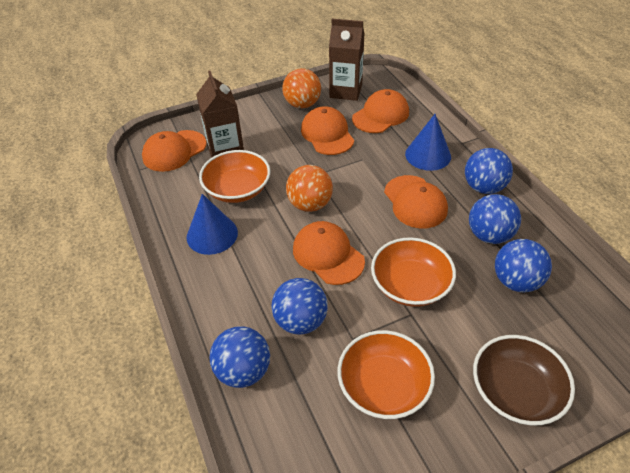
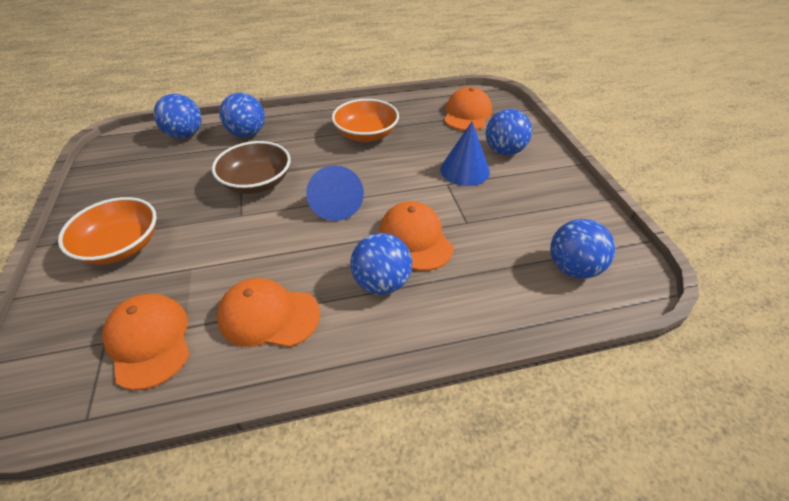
brown carton: [196,71,244,158] [329,19,365,101] = 2 -> none = 0
orange ball: [282,68,321,108] [286,165,333,212] = 2 -> none = 0
orange bowl: [199,150,270,203] [337,330,435,419] [371,237,456,307] = 3 -> [58,197,157,264] [332,99,399,142] = 2
orange cap: [142,130,206,172] [293,221,365,285] [301,106,354,155] [352,89,409,133] [384,175,448,228] = 5 -> [103,294,190,390] [217,278,320,347] [380,201,454,271] [444,87,492,131] = 4

